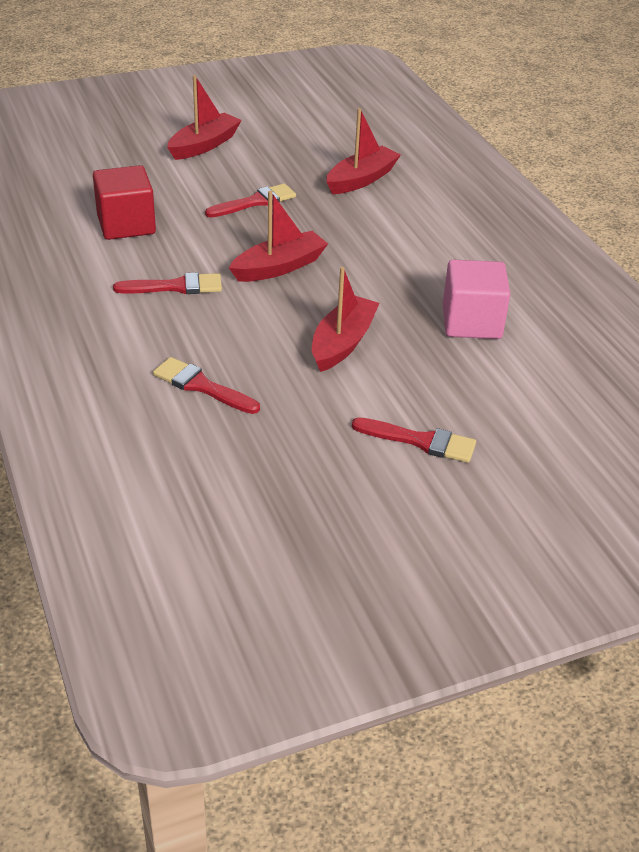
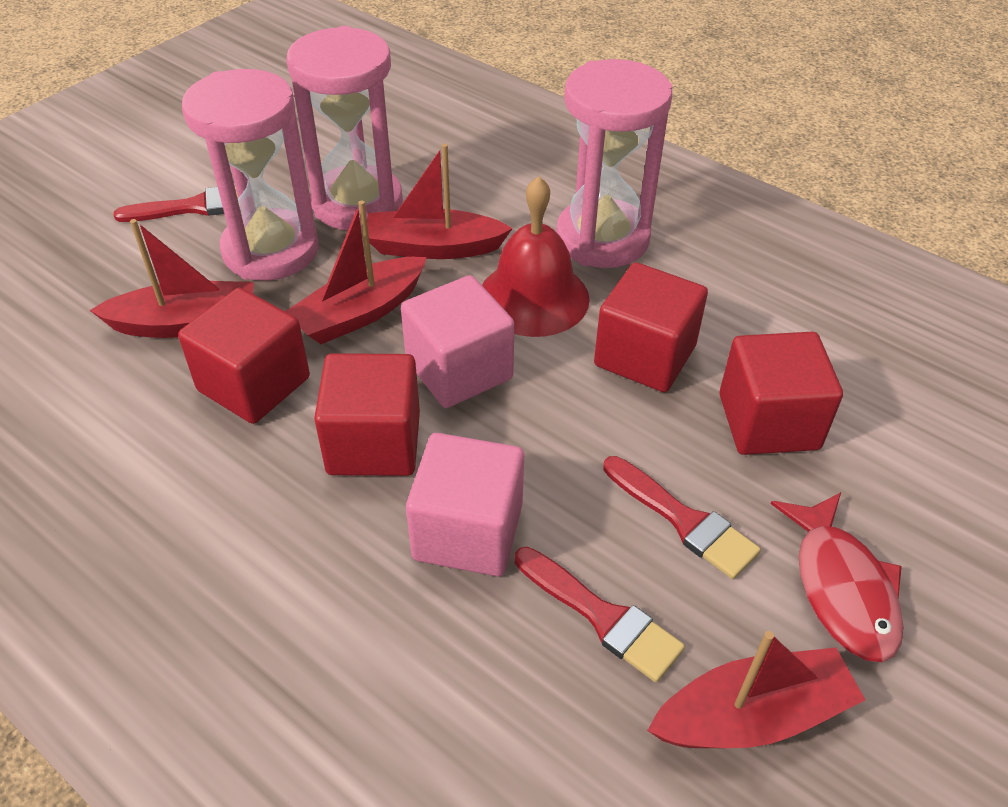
pink cube: [443,260,510,339] = 1 -> [401,275,515,408] [406,433,524,576] = 2
pink hourglass: none = 0 -> [182,69,319,281] [287,26,403,230] [556,59,672,268] = 3
red bell: none = 0 -> [482,176,590,337] = 1
red brush: [113,273,222,294] [153,357,260,414] [205,184,296,218] [352,417,476,463] = 4 -> [114,187,238,222] [515,547,685,682] [603,456,761,579] = 3
red cube: [93,165,156,240] = 1 -> [178,288,310,424] [314,353,420,476] [594,262,708,392] [719,332,843,455] = 4
red fish: none = 0 -> [771,492,904,662] = 1

